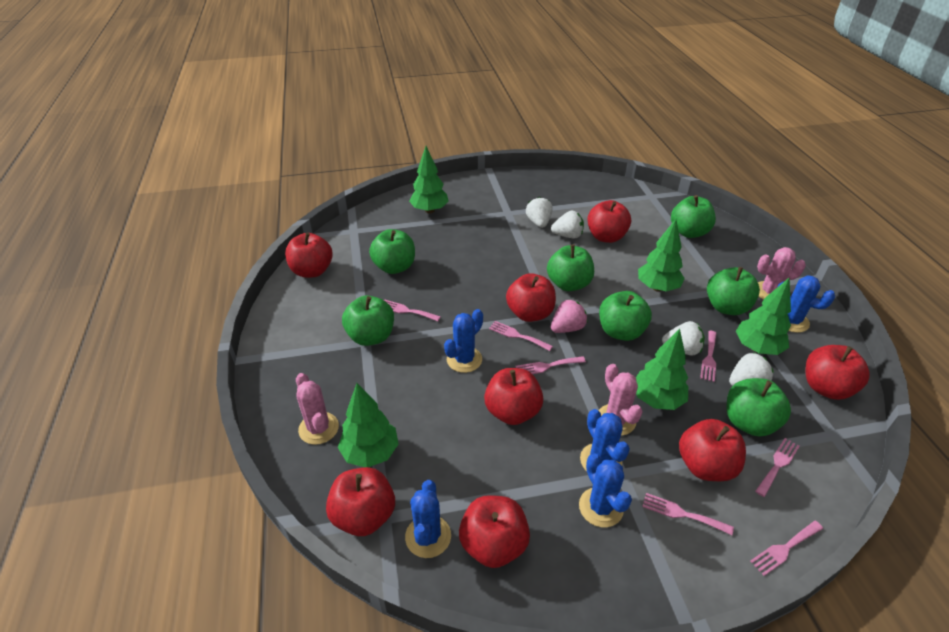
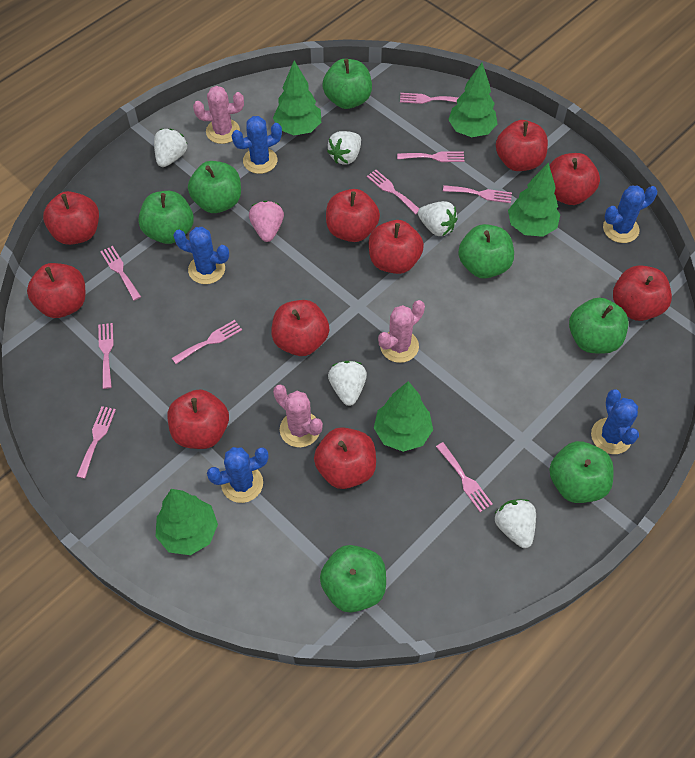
pink fork: [384,299,441,321] [489,321,553,351] [515,356,586,374] [642,493,734,535] [700,331,716,382] [750,521,823,576] [755,438,800,497] = 7 -> [76,406,116,479] [98,323,114,389] [100,246,141,301] [172,320,242,364] [367,170,419,214] [397,152,465,162] [400,93,459,104] [436,442,493,512] [443,185,512,203] = 9
red apple: [285,233,333,278] [326,467,395,536] [459,495,530,568] [484,368,543,425] [506,273,556,322] [587,200,631,243] [679,419,746,481] [806,345,870,400] = 8 -> [27,263,85,318] [43,191,99,245] [168,389,229,449] [271,300,329,356] [314,427,376,489] [326,189,380,242] [369,220,424,274] [496,120,548,171] [549,153,600,205] [613,265,672,321] = 10
white strawberry: [526,197,553,228] [551,211,584,239] [662,321,705,356] [729,352,774,386] = 4 -> [154,128,187,167] [327,131,361,165] [328,361,367,406] [418,201,458,236] [495,499,536,548] = 5

